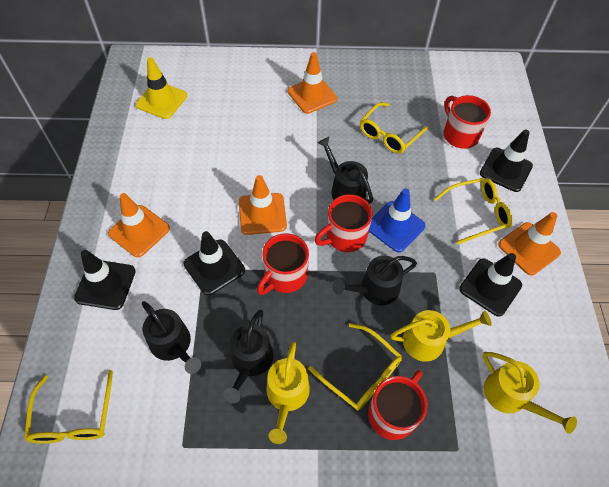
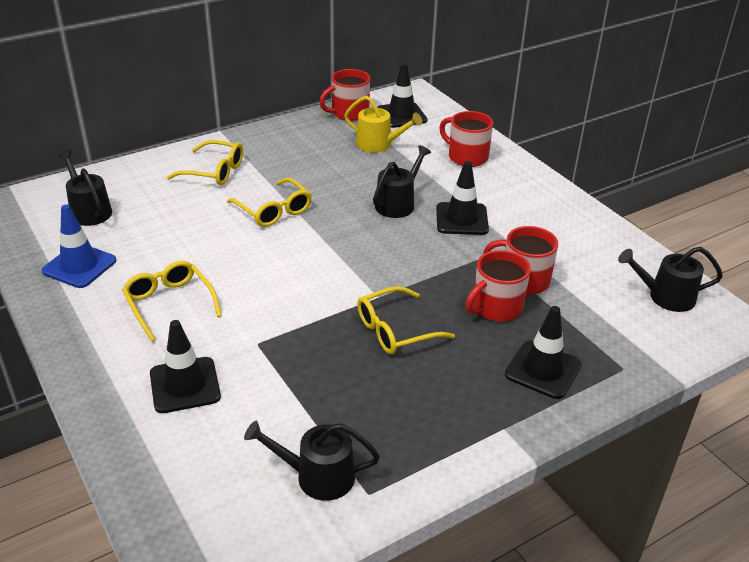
orange traffic cone: [108,193,170,257] [239,175,287,235] [288,52,337,114] [498,212,561,275] = 4 -> none = 0
yellow traffic cone: [136,57,187,119] = 1 -> none = 0
yellow watering can: [266,341,310,444] [391,310,492,362] [483,352,577,434] = 3 -> [344,96,422,153] = 1

